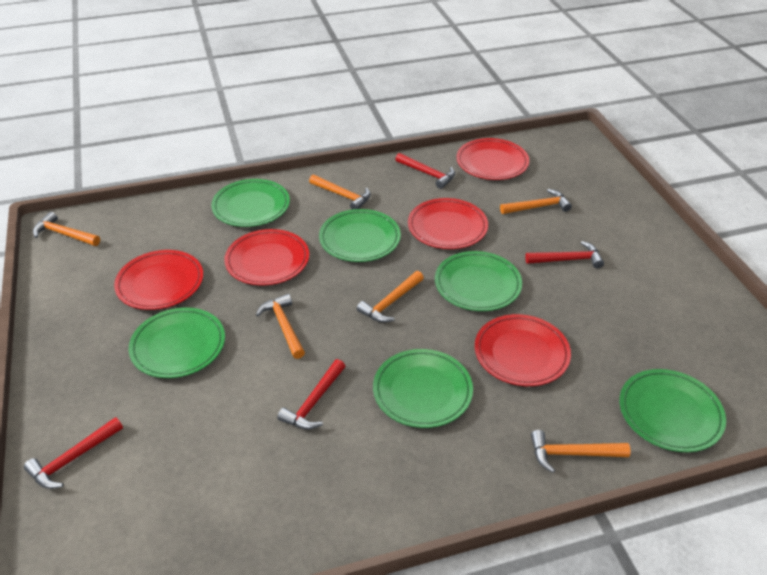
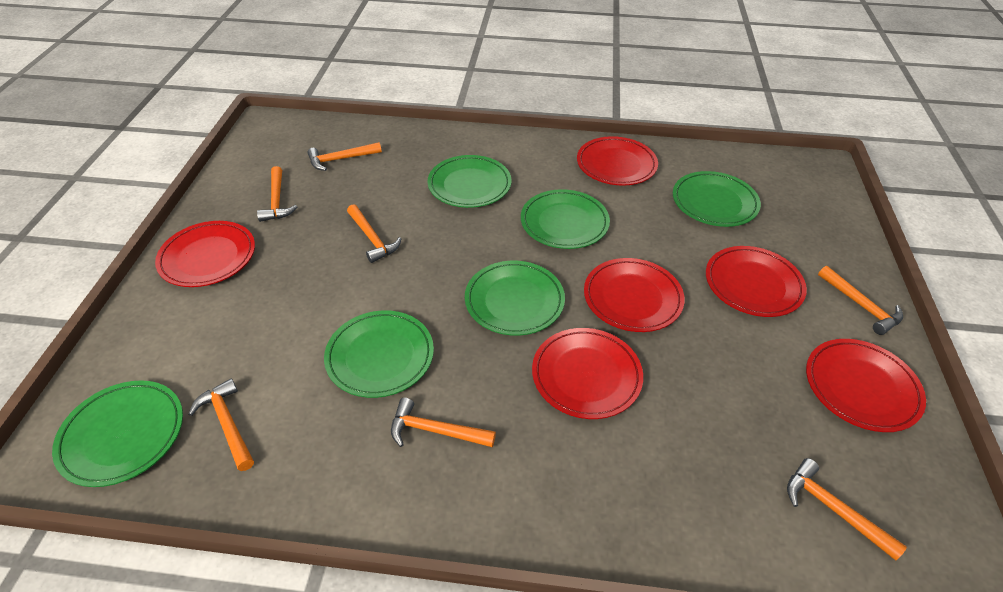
orange hammer: [33,212,100,246] [256,294,305,359] [309,175,371,210] [357,271,424,323] [500,189,572,214] [531,430,631,473] = 6 -> [189,378,254,471] [257,166,297,222] [307,142,382,171] [347,204,402,263] [391,398,496,447] [787,458,907,561] [818,266,903,335] = 7
red hammer: [24,417,123,489] [277,359,345,430] [395,153,455,189] [525,241,604,269] = 4 -> none = 0
red plate: [114,250,203,310] [224,229,309,286] [408,198,488,249] [456,138,529,180] [475,314,571,386] = 5 -> [155,221,255,287] [532,328,643,419] [577,136,658,186] [584,258,685,332] [706,246,807,317] [806,339,926,432] = 6

